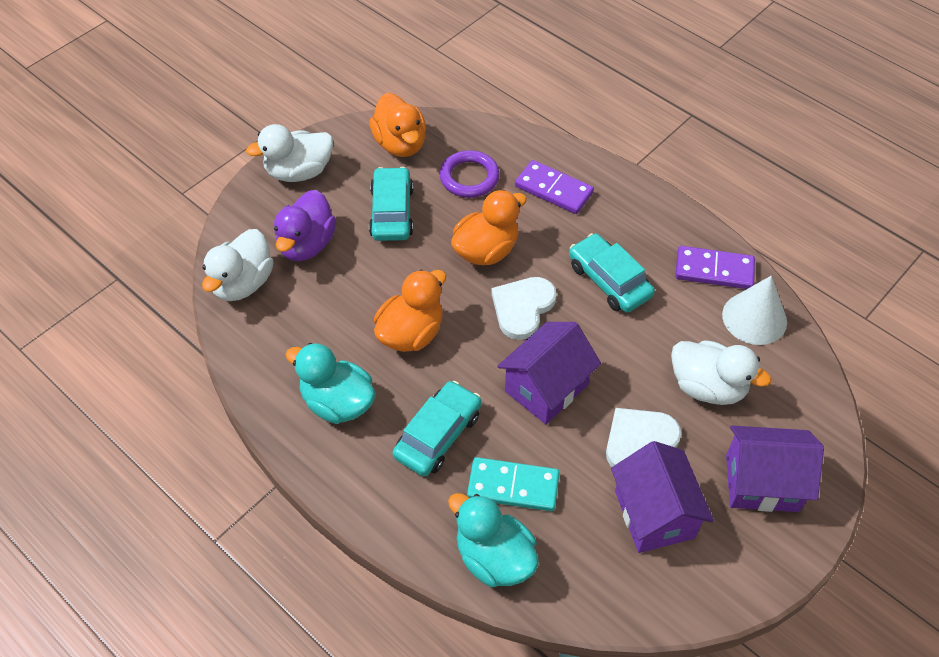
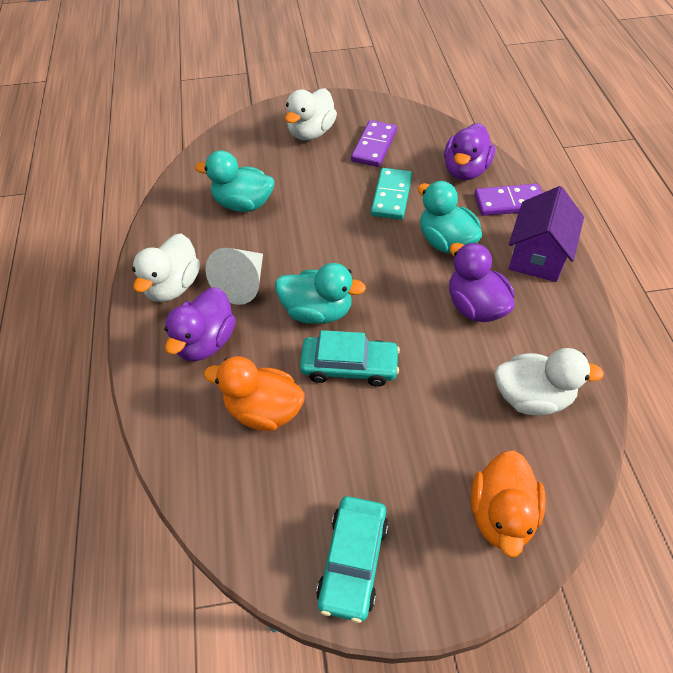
orange duck: [369,93,426,157] [374,270,446,352] [451,190,527,265] = 3 -> [204,356,305,431] [471,450,546,558] = 2
purple duck: [274,190,336,261] = 1 -> [164,287,236,361] [444,123,495,180] [449,243,515,322] = 3
purple house: [497,322,601,424] [611,441,714,553] [726,425,824,512] = 3 -> [509,186,584,282] = 1
purple ring: [440,150,500,198] = 1 -> none = 0
turquoise car: [369,167,413,241] [392,381,481,477] [569,233,655,313] = 3 -> [300,330,400,387] [316,496,388,623] = 2
turquoise duck: [285,343,375,424] [448,493,539,587] = 2 -> [195,150,274,212] [275,263,366,324] [417,181,482,254] = 3
white heart: [491,277,557,340] [606,408,681,467] = 2 -> none = 0

